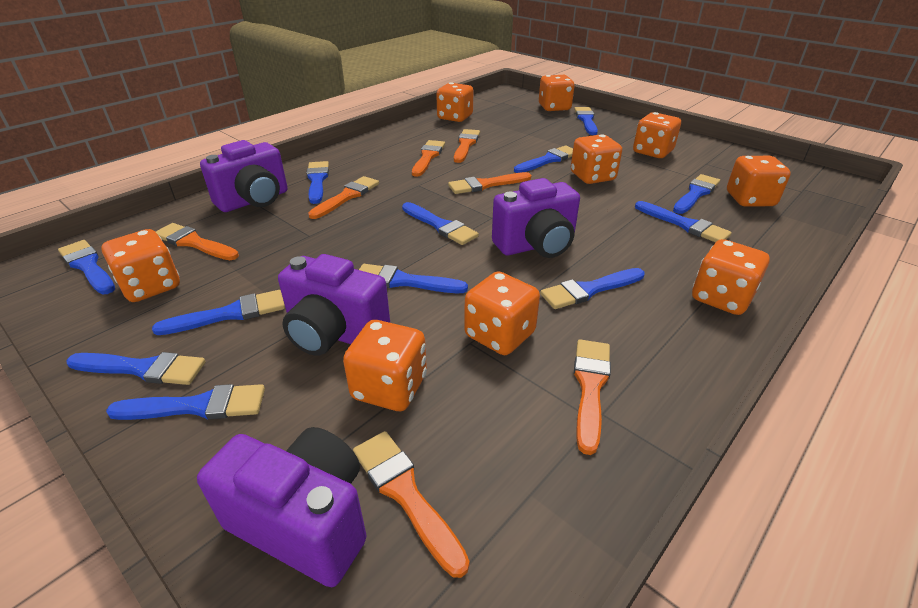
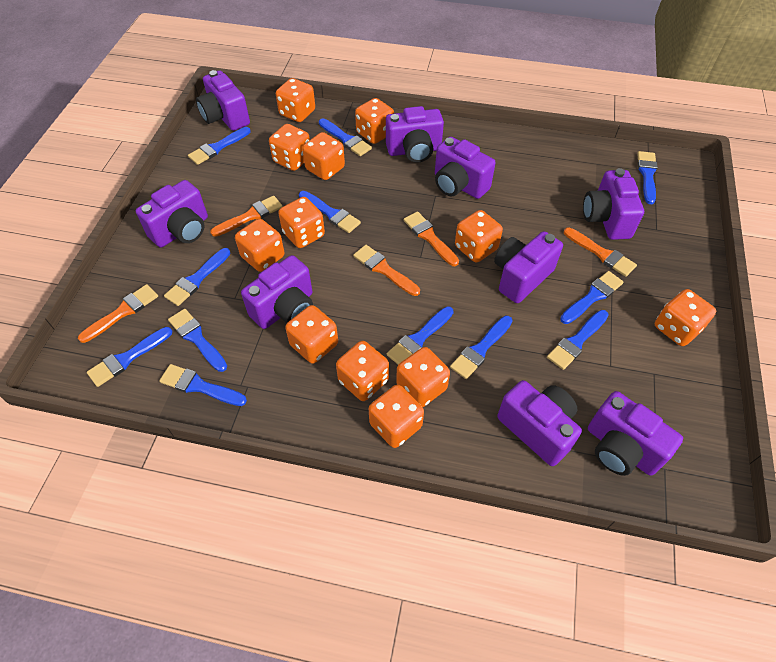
orange brush: [156,223,239,260] [308,176,379,219] [353,431,470,578] [412,140,445,177] [448,172,531,194] [454,129,480,163] [574,339,611,455] = 7 -> [78,284,158,343] [210,196,283,237] [353,245,420,296] [404,212,459,266] [564,227,637,277] = 5
orange dice: [101,229,180,302] [343,320,427,411] [436,82,473,122] [464,271,540,355] [539,75,575,111] [571,134,622,184] [633,112,681,158] [692,239,770,315] [727,156,791,207] = 9 -> [235,219,284,272] [269,124,310,171] [276,78,315,122] [278,197,325,248] [285,305,338,364] [302,132,345,180] [336,341,389,401] [355,98,394,144] [369,385,424,448] [396,347,450,407] [455,210,503,262] [655,289,716,346] = 12
purple camera: [197,427,367,587] [200,140,288,212] [278,254,390,356] [492,178,580,258] = 4 -> [136,180,208,247] [196,70,250,131] [241,255,313,329] [386,106,444,163] [435,137,495,199] [494,231,563,303] [497,380,582,466] [583,168,644,240] [588,391,683,476] = 9

